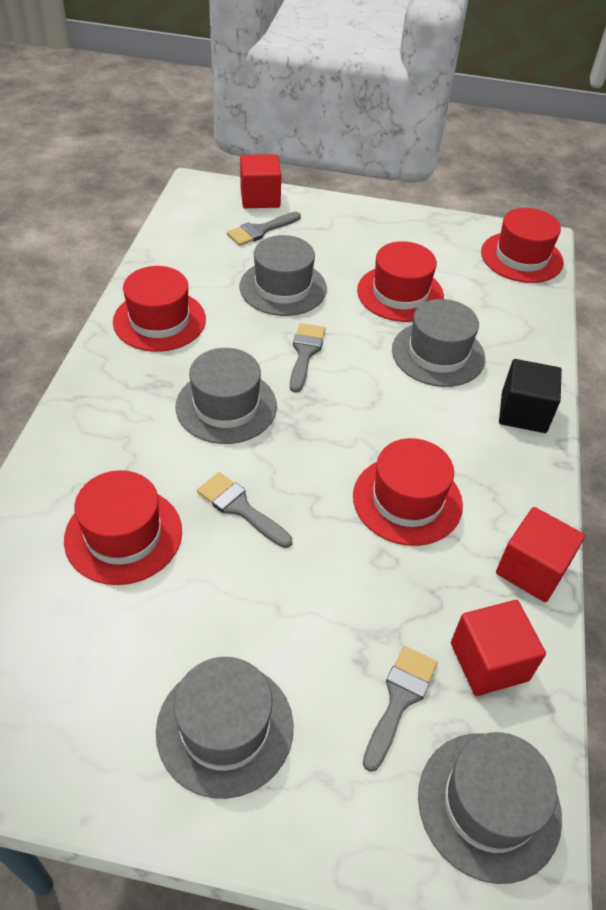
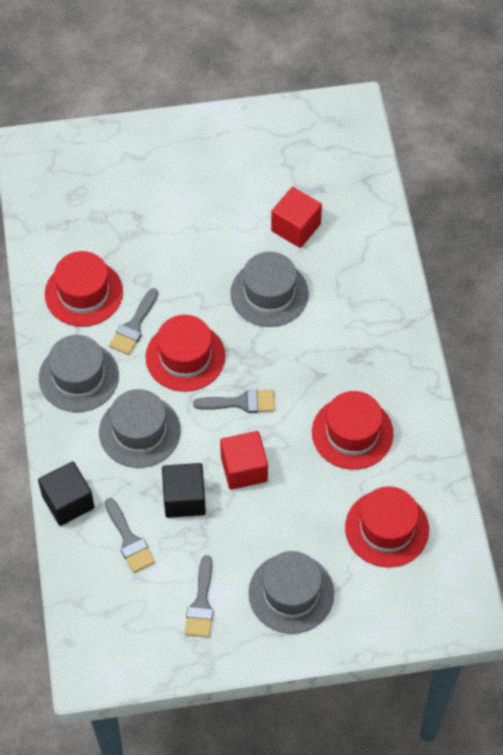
black cube: [499,359,562,433] = 1 -> [38,461,95,526] [162,463,206,518] = 2
grey hat: [156,657,293,799] [175,348,277,444] [240,235,327,316] [392,299,485,387] [418,732,562,884] = 5 -> [39,335,119,412] [99,389,181,468] [230,252,309,327] [248,551,334,634] = 4
red cube: [240,154,281,208] [451,600,546,696] [496,507,585,602] = 3 -> [220,431,268,490] [271,187,322,248] = 2
red hat: [64,470,182,585] [113,266,206,352] [353,438,463,546] [357,241,444,322] [481,208,564,283] = 5 -> [45,251,123,327] [146,315,225,392] [312,391,394,470] [345,486,429,568] = 4

